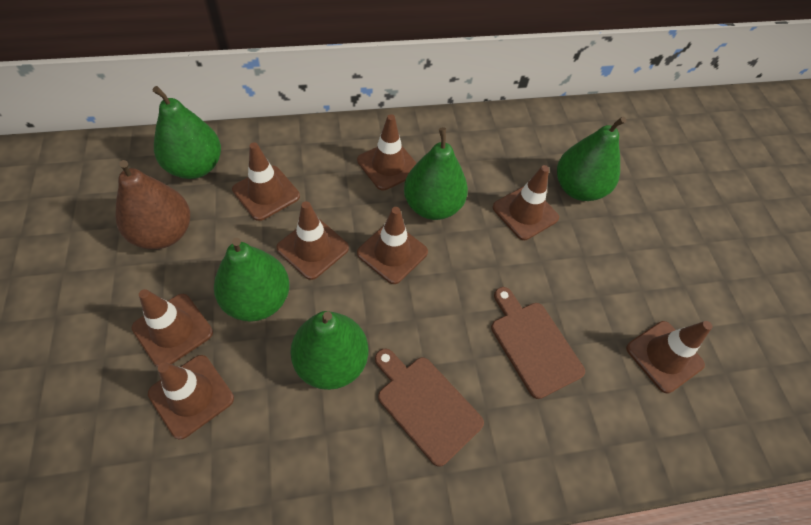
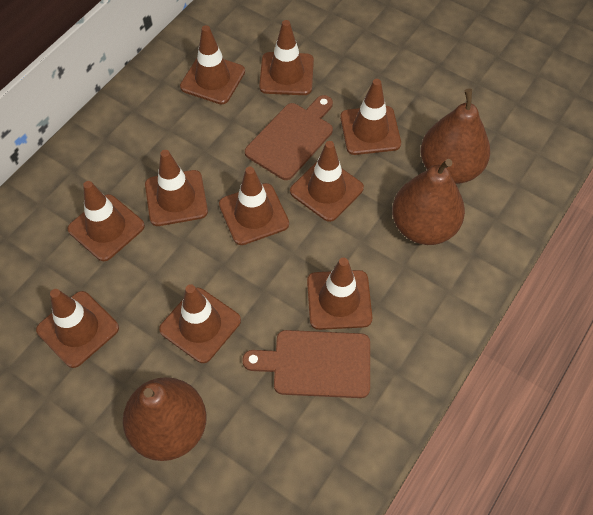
brown pear: [115,160,190,249] = 1 -> [123,377,207,461] [392,159,465,245] [421,88,490,184] = 3
brown traffic cone: [132,289,213,367] [148,355,234,440] [232,142,300,221] [276,201,349,280] [357,114,417,191] [357,207,428,284] [493,165,559,240] [626,321,712,394] = 8 -> [36,289,119,368] [67,181,145,261] [145,150,208,226] [159,284,241,363] [180,25,245,105] [219,167,289,245] [259,20,314,95] [290,141,364,222] [307,257,372,330] [340,79,401,155] = 10
green pear: [153,86,221,179] [214,238,290,322] [290,311,368,390] [404,127,468,220] [557,116,626,201] = 5 -> none = 0

